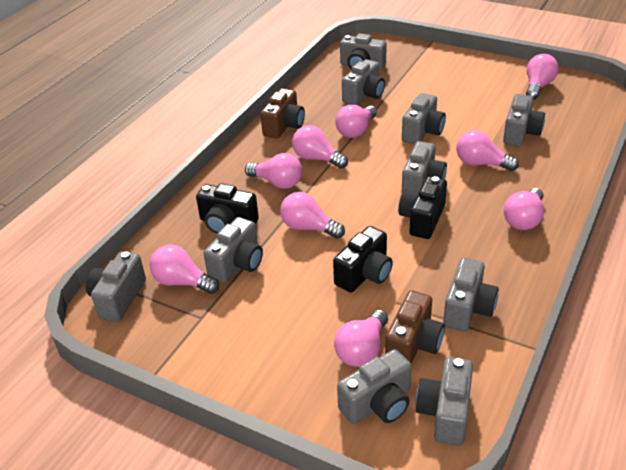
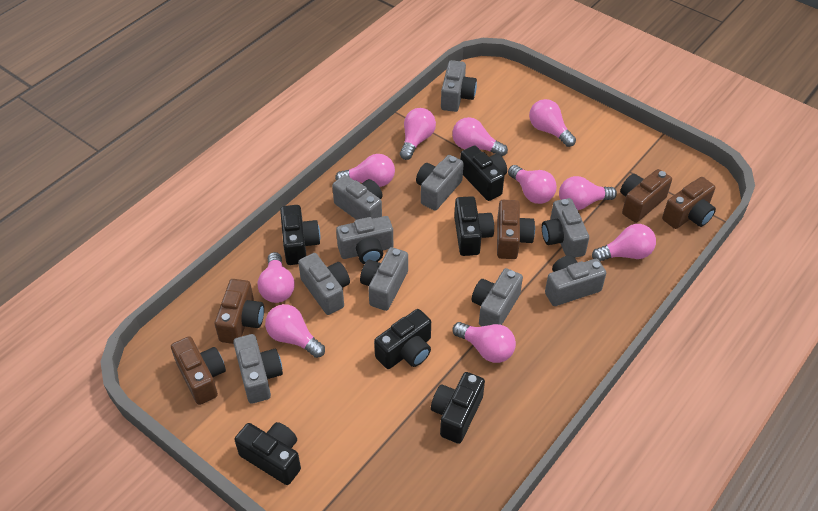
black camera: [196,183,259,234] [333,226,393,293] [398,176,447,239] = 3 -> [234,422,301,485] [280,205,320,265] [374,309,431,369] [431,372,485,444] [454,196,494,256] [460,146,507,201] = 6
brown camera: [260,88,305,139] [385,291,445,364] = 2 -> [171,336,226,405] [215,279,264,344] [497,200,535,259] [620,169,672,223] [662,177,716,229] = 5
pink light bulb: [150,245,219,294] [245,153,302,189] [280,192,345,239] [292,125,348,169] [334,310,388,367] [335,105,377,138] [456,130,519,171] [504,188,544,230] [526,54,559,100] = 9 -> [258,252,294,303] [265,304,325,358] [335,154,395,187] [400,108,436,160] [452,117,508,156] [453,322,516,363] [508,165,557,204] [529,99,576,147] [559,176,617,210] [592,224,656,262] = 10

